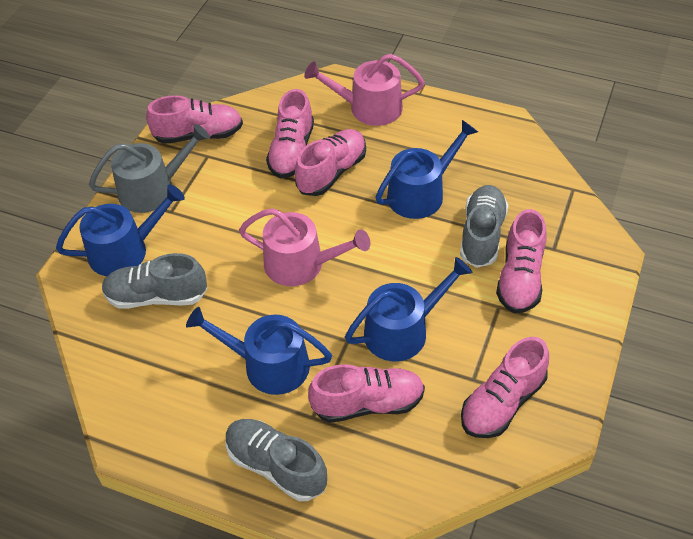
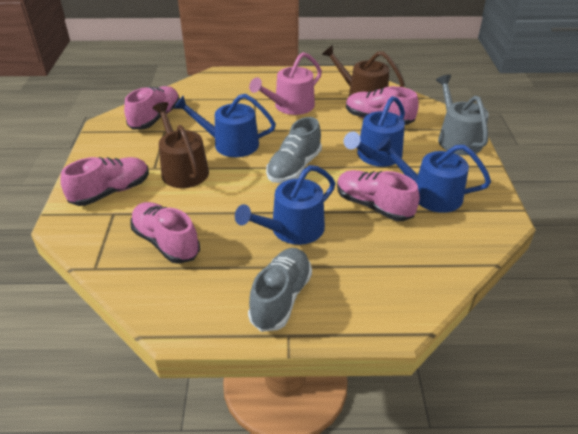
brown watering can: none = 0 -> [152,102,209,188] [322,45,405,96] = 2
grey shoe: [102,253,207,309] [226,419,327,501] [460,185,508,268] = 3 -> [248,248,312,332] [266,117,322,183] = 2
pink shoe: [146,95,243,144] [266,89,314,178] [295,129,366,196] [308,364,425,423] [461,337,549,438] [496,209,547,313] = 6 -> [60,157,149,206] [124,86,180,130] [130,202,200,264] [337,170,420,221] [346,86,419,125] = 5
pink watering can: [239,208,370,286] [304,54,424,126] = 2 -> [249,52,322,115] = 1

